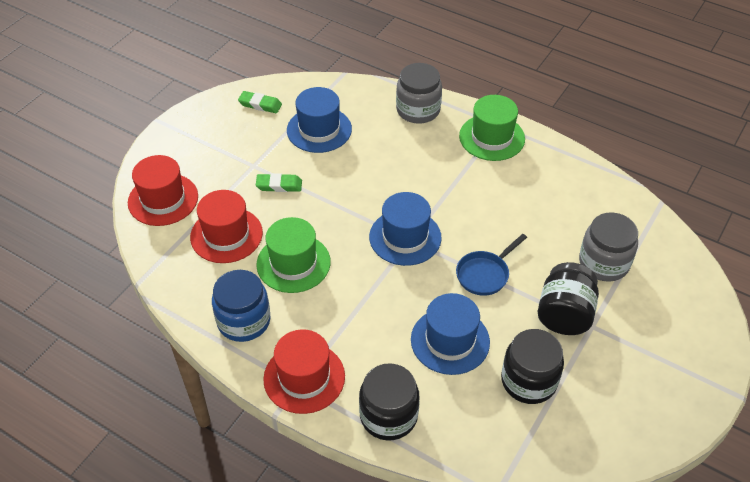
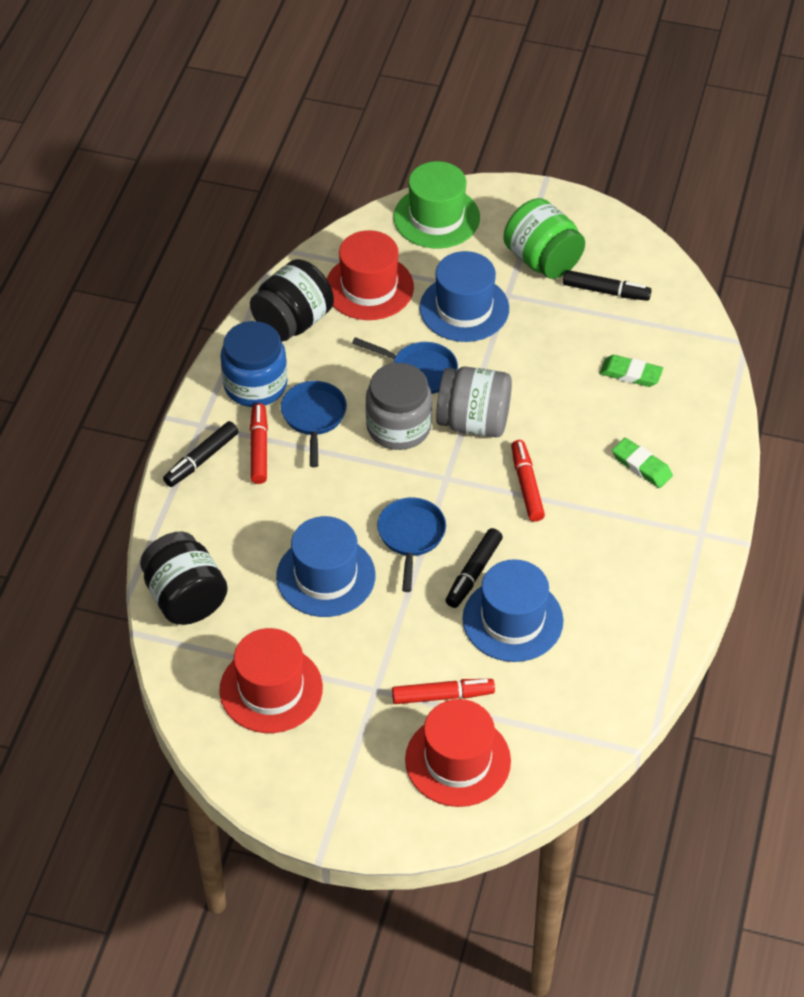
black jar: [359,363,420,440] [501,329,564,404] [538,262,599,335] = 3 -> [140,531,228,625] [250,259,334,342] = 2
black marker: none = 0 -> [163,421,239,487] [446,528,503,608] [563,270,652,301] = 3
blue pan: [456,234,527,296] = 1 -> [281,381,347,467] [352,337,458,394] [377,497,446,592] = 3
green hat: [257,217,331,293] [459,95,525,161] = 2 -> [394,161,480,249] = 1
green jar: none = 0 -> [504,198,585,279] = 1
red marker: none = 0 -> [250,403,268,484] [392,679,495,704] [511,440,545,522] = 3

